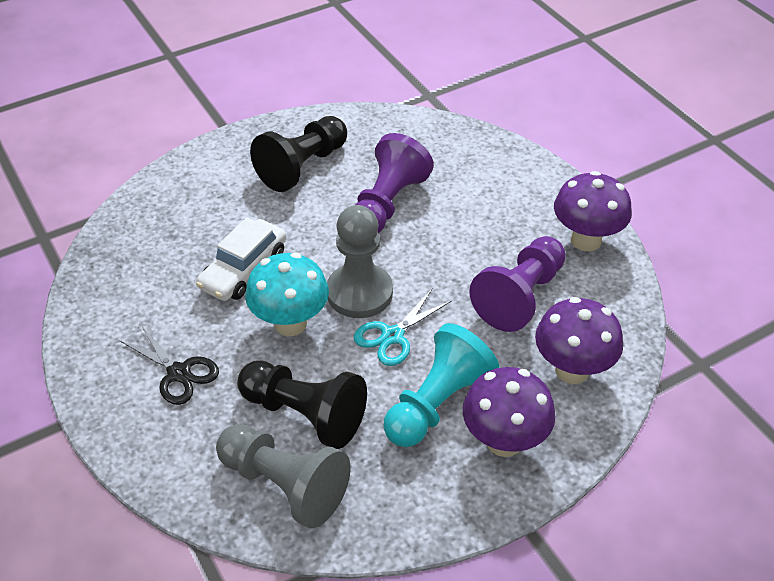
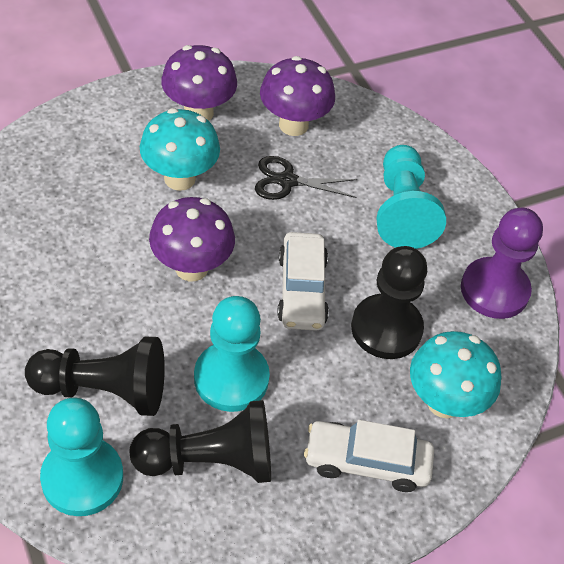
black pawn: [237,361,367,449] [250,116,347,192] = 2 -> [25,337,165,416] [130,400,271,483] [351,246,427,359] = 3
grey pawn: [216,424,351,528] [327,205,393,318] = 2 -> none = 0
purple pawn: [355,133,434,233] [469,236,566,332] = 2 -> [461,208,543,319] = 1
turquoise mushroom: [245,253,329,336] = 1 -> [140,108,220,191] [410,331,501,419] = 2
turquoise pawn: [383,323,500,447] = 1 -> [40,398,123,516] [194,296,270,412] [376,145,446,249] = 3
turquoise scissors: [354,288,452,366] = 1 -> none = 0
white car: [196,217,286,301] = 1 -> [277,232,329,331] [304,420,434,492] = 2

